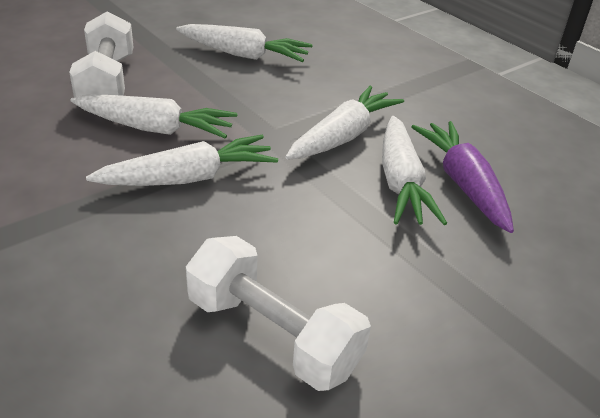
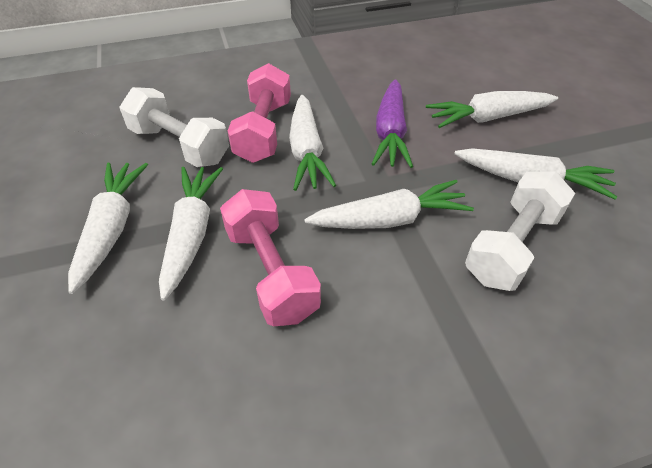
pink dumbbell: none = 0 -> [220,189,321,326] [228,63,291,163] = 2
white carrot: [70,94,237,139] [86,135,278,186] [176,24,313,62] [286,86,404,160] [382,116,447,225] = 5 -> [68,162,148,294] [159,167,223,300] [289,95,336,191] [304,180,474,229] [426,91,558,128] [454,148,617,199] = 6

